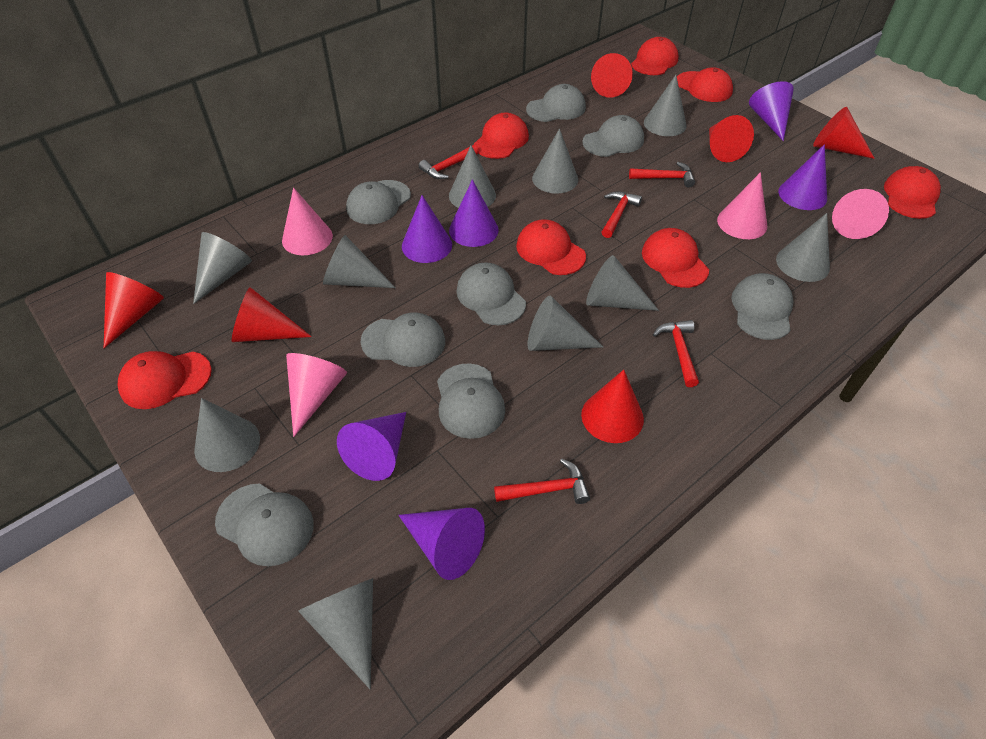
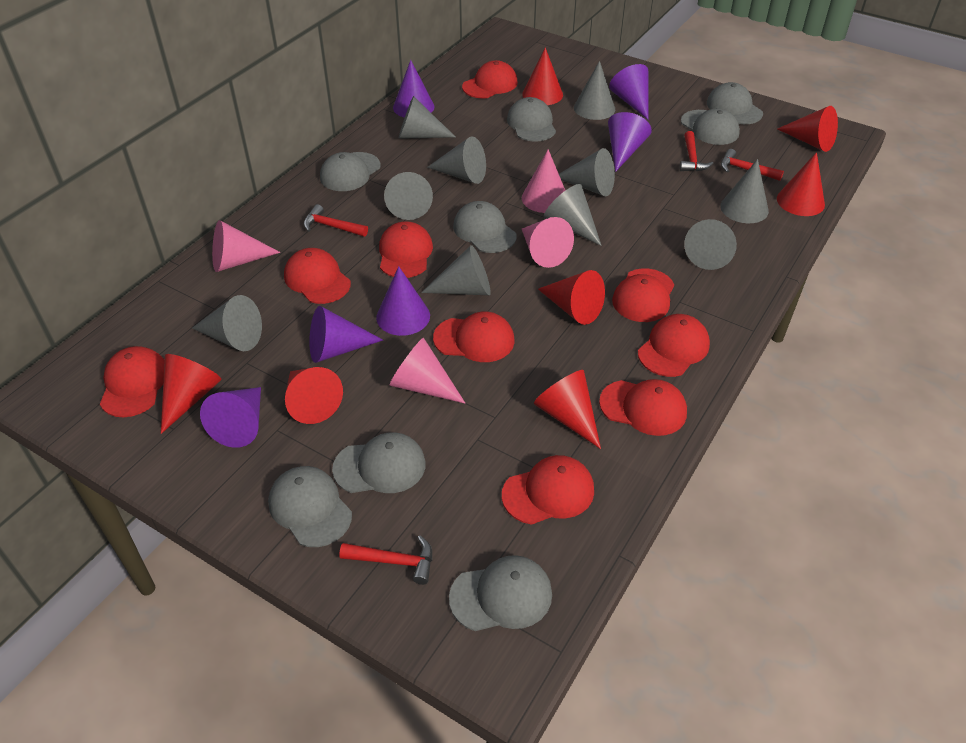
red cap: [118,351,212,409] [474,112,529,159] [516,219,586,275] [631,37,678,75] [642,228,709,288] [677,67,733,102] [884,166,941,219] = 7 -> [100,346,165,417] [284,248,351,304] [379,221,433,278] [433,311,515,362] [462,60,518,99] [502,455,594,525] [599,379,687,436] [612,268,674,322] [638,314,710,377] = 9
red cone: [104,272,164,348] [232,287,312,342] [581,370,644,443] [591,53,633,98] [709,115,754,162] [813,107,874,159] = 6 -> [161,354,221,434] [285,367,343,424] [522,47,563,105] [534,370,601,449] [538,270,605,325] [777,152,825,216] [778,106,838,152] = 7
red hammer: [419,145,479,179] [494,459,590,504] [602,191,642,238] [629,162,695,187] [653,320,699,387] = 5 -> [303,204,368,237] [339,535,432,585] [680,131,714,171] [721,149,784,181] = 4

